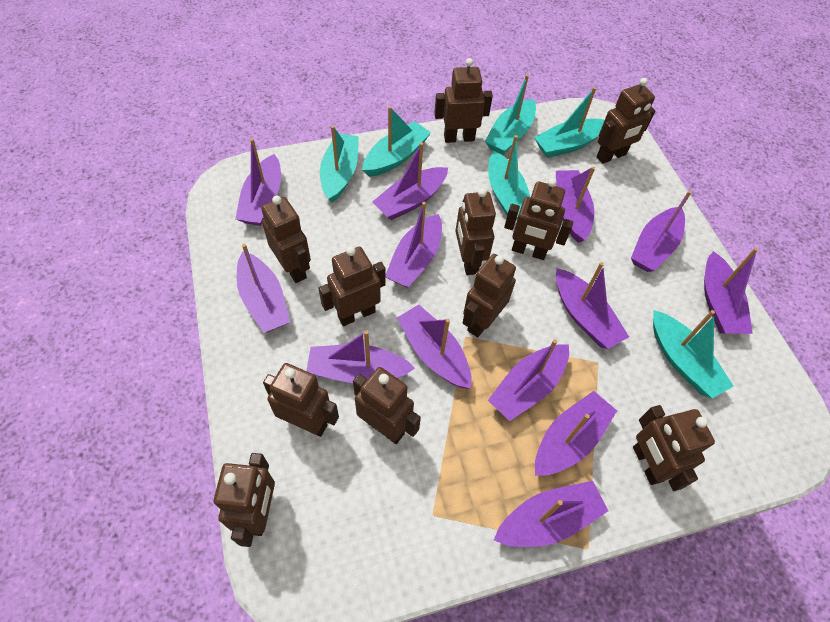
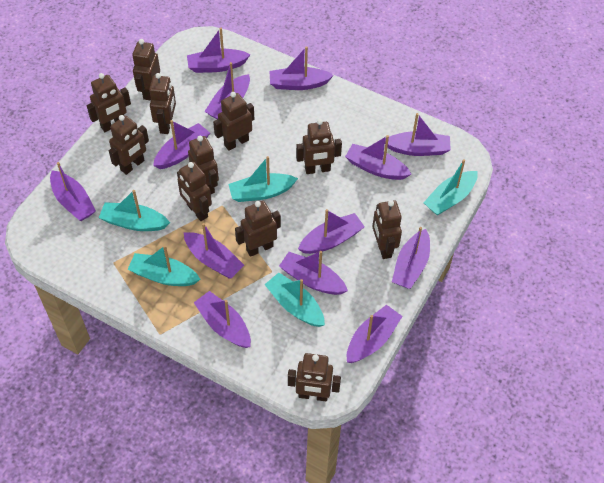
turquoise boat: [320,125,359,203] [362,106,431,177] [485,74,536,155] [488,135,530,220] [534,87,604,158] [653,310,733,399] = 6 -> [99,190,170,231] [127,245,200,286] [228,156,298,202] [264,273,325,327] [424,159,478,216] = 5

